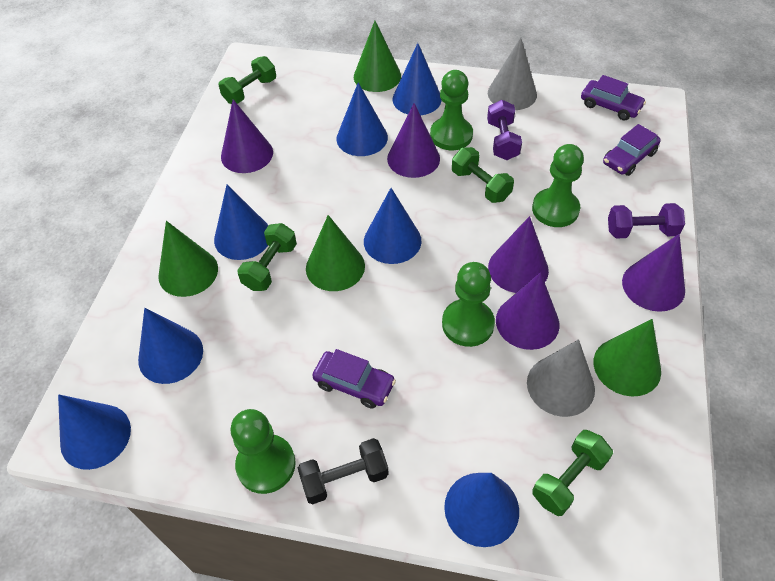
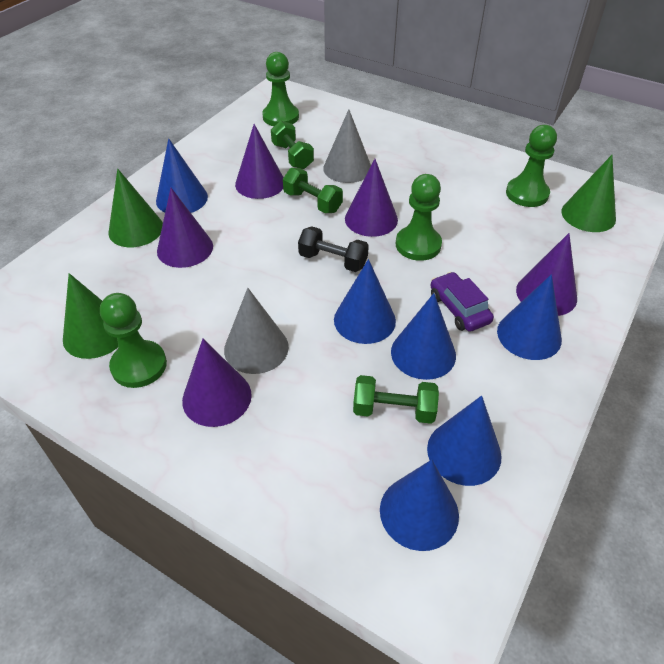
blue cone: [58,394,131,470] [138,308,203,384] [214,185,268,260] [336,82,388,156] [364,188,422,264] [393,43,442,115] [444,473,519,547] = 7 -> [156,138,208,213] [334,259,396,344] [380,460,459,551] [391,293,456,380] [427,395,502,486] [497,274,562,360] = 6
green cone: [158,221,218,297] [306,215,365,291] [354,21,401,92] [594,319,661,396] = 4 -> [63,273,118,359] [109,169,163,247] [561,155,616,232] = 3
green dumbbell: [218,56,276,104] [237,223,297,291] [452,147,514,203] [532,430,613,516] = 4 -> [271,121,314,169] [283,168,343,213] [353,375,439,424] = 3
purple car: [312,349,396,409] [581,75,646,121] [603,124,661,176] = 3 -> [430,272,494,332] = 1
purple dumbbell: [487,100,522,160] [608,203,685,239] = 2 -> none = 0

